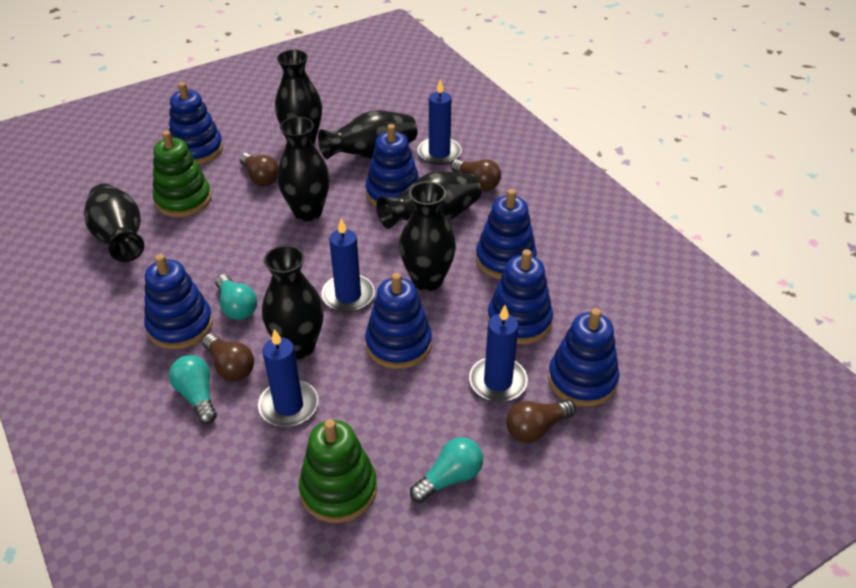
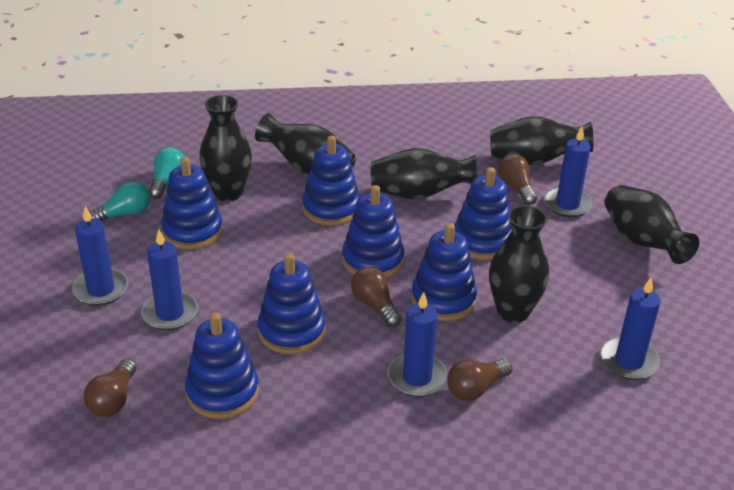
black vase: [84,183,144,262] [262,245,324,359] [275,50,322,144] [277,116,330,221] [318,110,417,159] [376,171,481,229] [399,181,456,291] = 7 -> [199,95,252,202] [255,113,356,175] [371,148,477,199] [489,206,549,323] [490,116,593,165] [604,185,699,264] = 6
blue candle: [258,329,318,427] [321,219,375,312] [417,79,462,165] [469,305,528,402] = 4 -> [72,206,128,306] [141,229,198,330] [388,292,448,397] [544,126,593,217] [601,277,661,380] = 5
green stacking toy: [153,131,211,217] [299,419,377,523] = 2 -> none = 0
turquoise light bulb: [169,355,217,424] [215,274,257,320] [410,437,483,503] = 3 -> [90,181,150,222] [149,147,185,199] = 2

